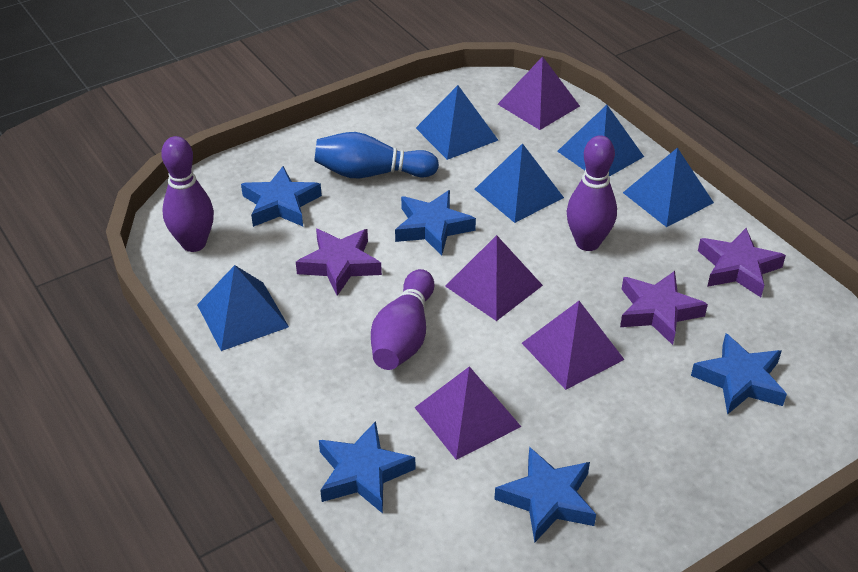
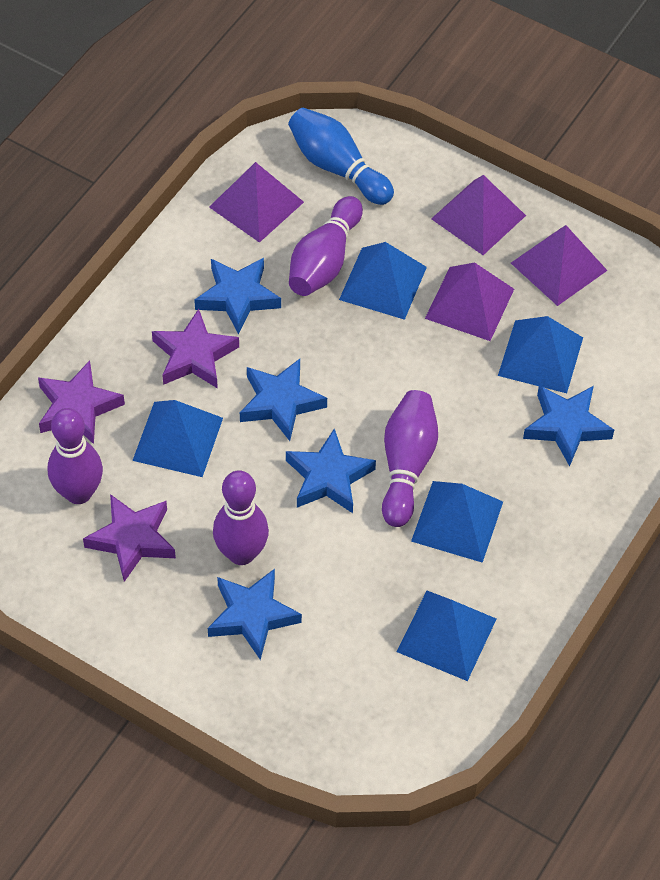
purple bowling pin: [161,136,214,252] [371,269,434,370] [566,135,617,251] = 3 -> [48,408,103,504] [213,470,269,565] [289,196,363,296] [382,390,438,527] = 4

